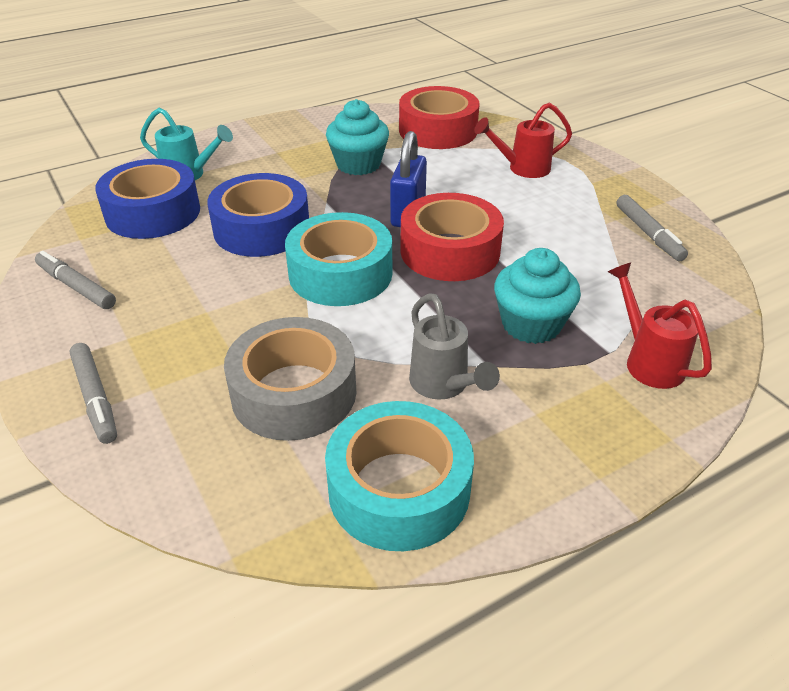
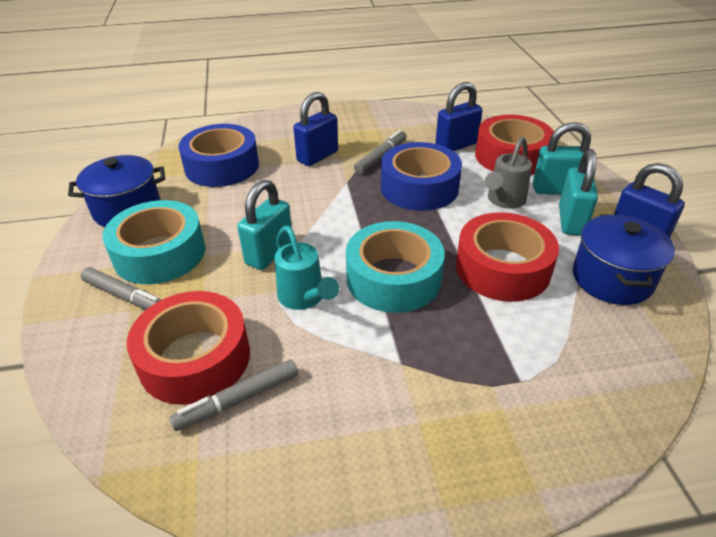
blue padlock: [390,131,427,227] = 1 -> [293,92,338,166] [435,82,482,151] [614,163,685,238] = 3
blue pot: none = 0 -> [68,155,165,227] [573,214,675,305] = 2
grey tape: [224,317,356,441] = 1 -> none = 0
red tape: [399,86,479,149] [401,193,504,281] = 2 -> [127,291,250,405] [456,212,559,302] [475,115,554,175] = 3
red watering can: [475,102,572,178] [608,262,712,389] = 2 -> none = 0
turquoise cupcake: [326,99,389,175] [494,248,581,344] = 2 -> none = 0
turquoise padlock: none = 0 -> [237,180,292,270] [533,122,591,195] [559,149,598,236] = 3

